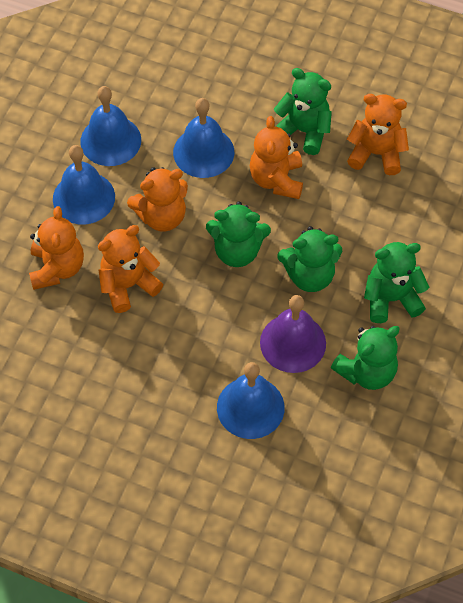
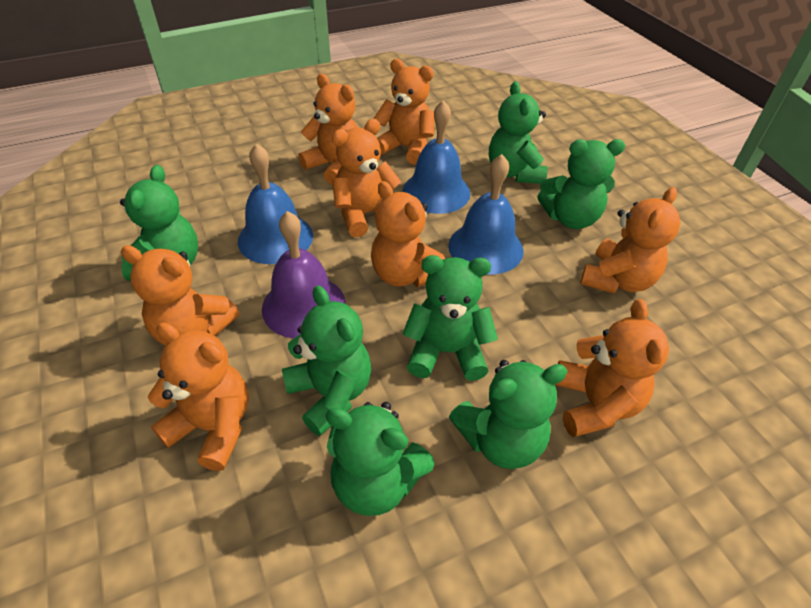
blue bell: [53,145,115,224] [80,86,141,166] [173,98,234,178] [217,362,285,439] = 4 -> [238,143,313,264] [403,100,470,214] [448,154,524,274] = 3
green teddy bear: [206,201,271,267] [274,68,332,155] [277,226,342,292] [331,326,400,390] [364,242,429,323] = 5 -> [120,165,198,281] [282,285,371,436] [326,402,435,516] [403,255,498,381] [449,360,567,469] [489,81,548,184] [537,139,625,229] = 7
orange teddy bear: [29,206,84,290] [98,225,163,313] [127,167,188,232] [250,116,303,199] [347,94,409,175] = 5 -> [121,245,239,346] [148,323,249,471] [298,74,358,185] [332,119,402,237] [371,181,445,287] [374,59,434,165] [555,299,669,437] [580,187,680,294] = 8

